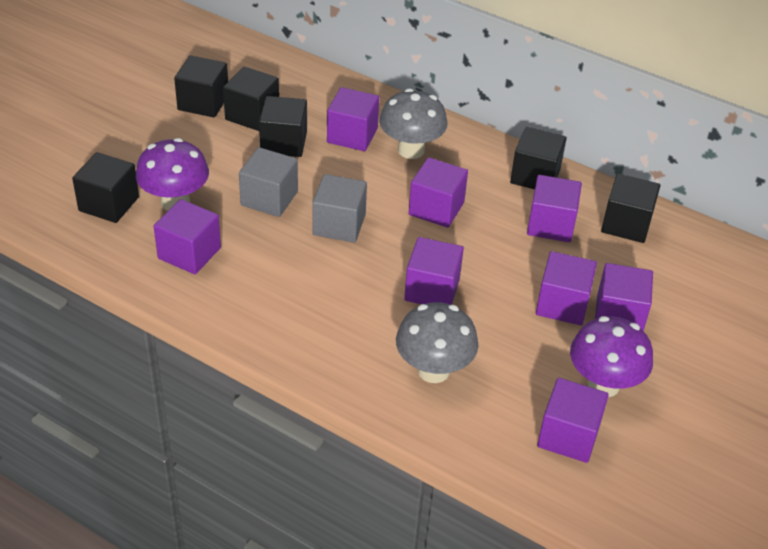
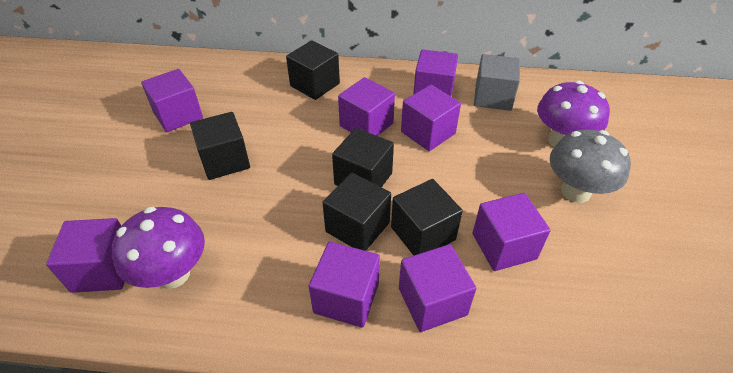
black cube: [72,152,139,223] [174,55,228,117] [223,67,279,131] [259,96,307,157] [510,127,567,189] [601,174,660,243] = 6 -> [190,112,250,180] [286,40,340,100] [322,173,391,251] [332,128,394,187] [391,179,463,255] = 5
grey cube: [239,147,298,217] [312,174,367,243] = 2 -> [474,54,520,111] = 1
grey mushroom: [379,88,447,159] [396,302,478,383] = 2 -> [550,129,631,203] = 1

